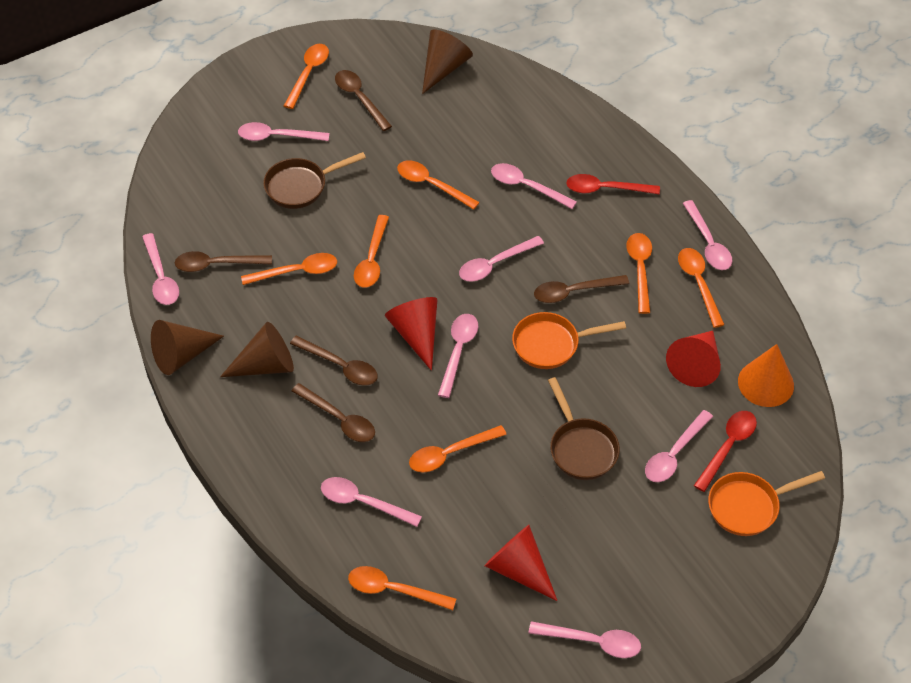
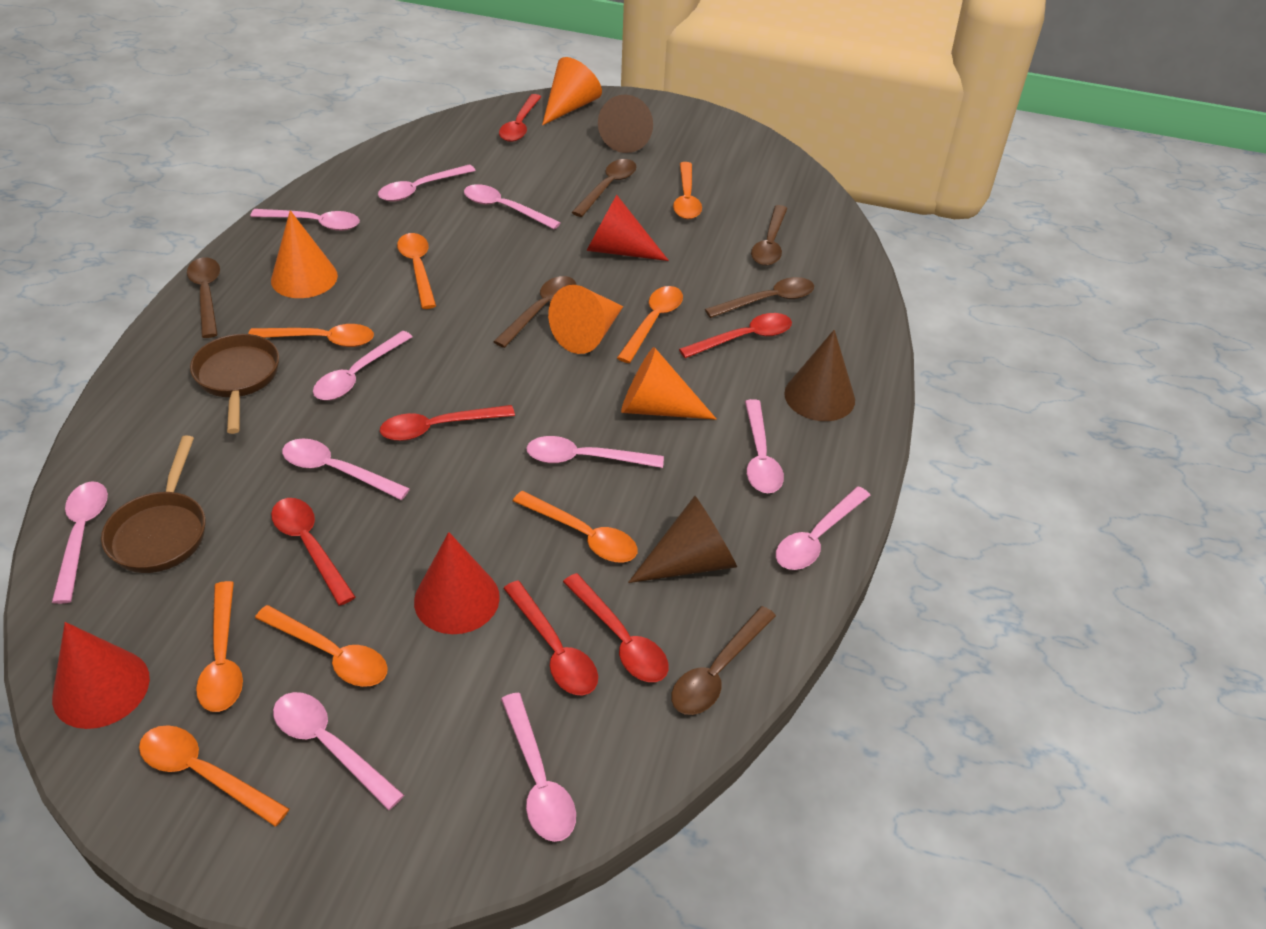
brown spoon: [175,251,272,272] [290,336,378,386] [292,383,375,442] [335,70,392,131] [534,275,629,303] = 5 -> [187,257,220,338] [493,276,576,348] [571,159,636,217] [671,606,776,715] [705,277,814,318] [751,205,787,266] = 6
orange cone: [738,344,794,407] = 1 -> [271,210,338,298] [542,57,602,125] [548,285,623,354] [621,347,717,420] = 4
orange pan: [512,312,626,369] [708,471,825,536] = 2 -> none = 0
pink spoon: [142,233,179,305] [238,122,329,141] [321,477,422,527] [438,314,478,398] [459,236,544,282] [491,163,577,209] [528,621,641,658] [645,410,713,482] [682,200,732,270] = 9 -> [52,481,108,604] [250,209,360,231] [273,692,404,810] [282,438,410,500] [313,330,413,400] [378,164,476,201] [464,184,561,230] [501,693,576,842] [526,436,664,468] [745,399,784,493] [776,486,870,570] = 11
red spoon: [566,174,660,195] [694,411,757,492] = 2 -> [271,498,355,606] [380,405,515,441] [499,94,541,142] [503,581,598,695] [563,573,669,682] [679,313,792,358] = 6

